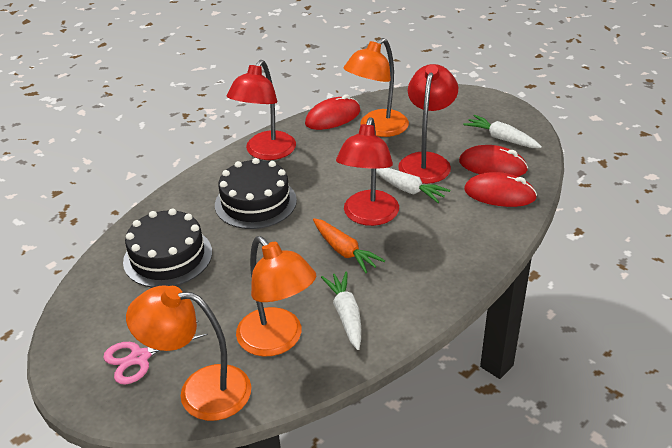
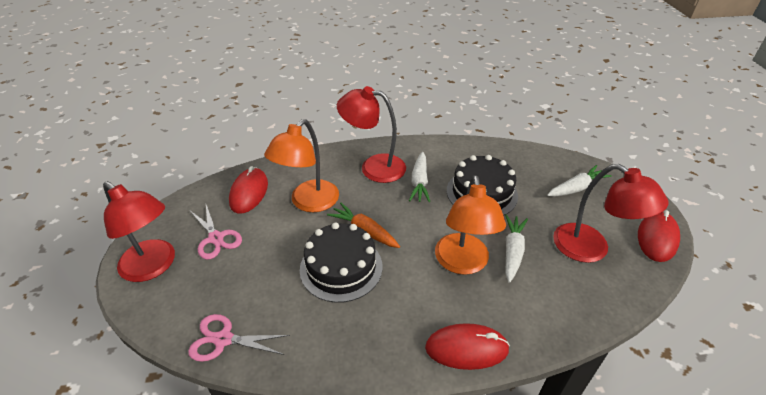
orange lamp: [126,285,251,421] [236,236,316,357] [344,38,409,137] = 3 -> [264,119,339,212] [435,175,506,275] = 2
pink scissors: [103,321,208,385] = 1 -> [188,314,290,362] [189,205,242,260] = 2

